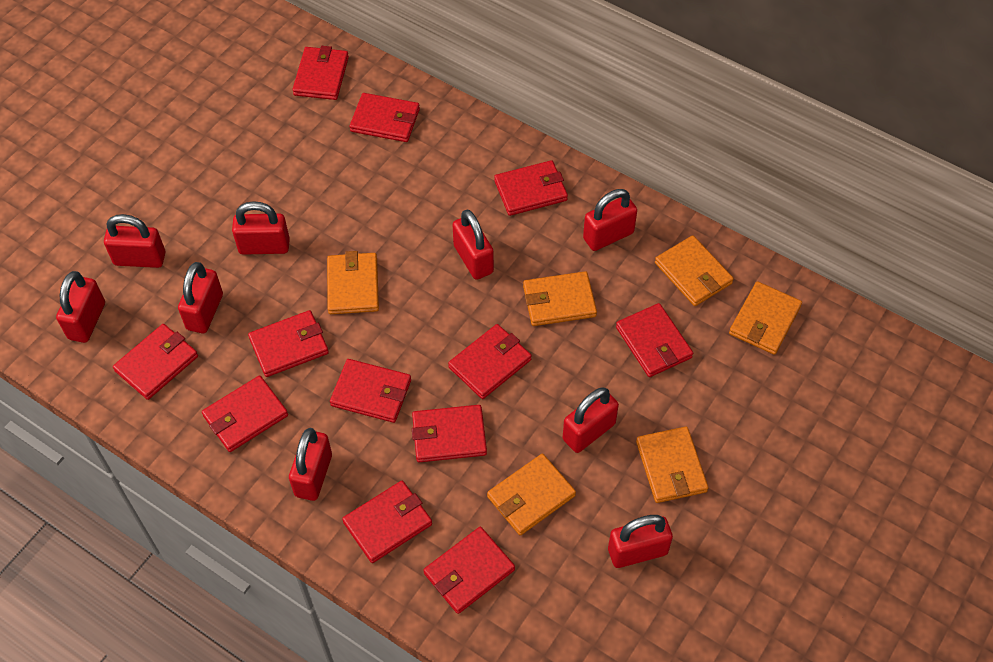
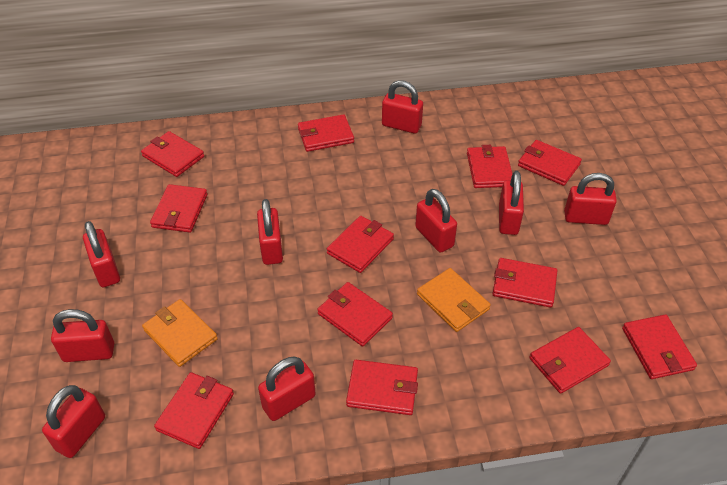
orange wallet: [327,251,379,314] [487,454,576,536] [523,271,597,326] [636,426,708,503] [655,235,734,306] [729,281,802,355] = 6 -> [142,299,218,367] [417,268,491,332] = 2

